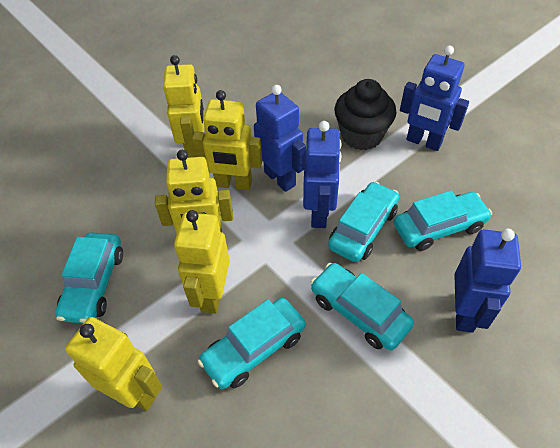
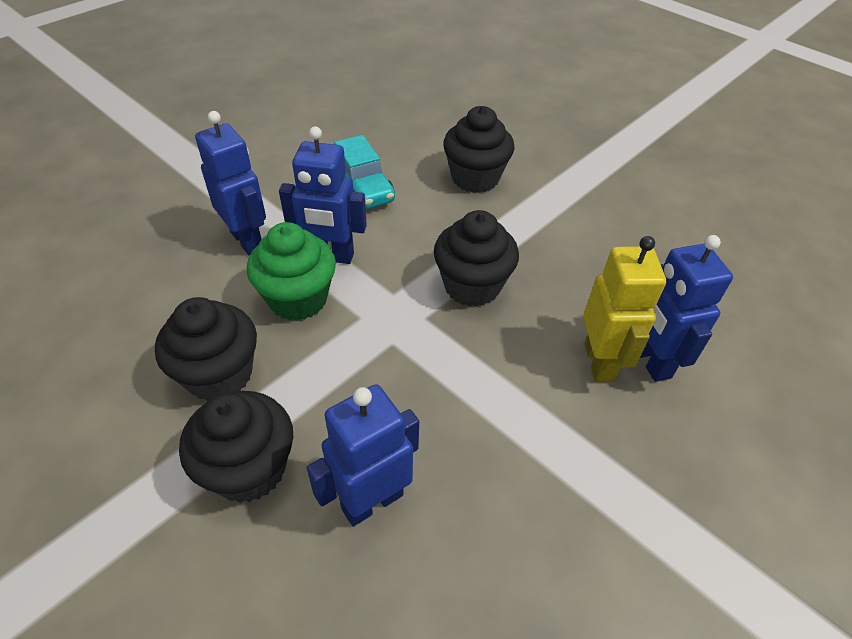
black cupcake: [334,79,396,150] = 1 -> [155,297,257,401] [179,391,293,503] [434,210,519,307] [443,106,515,193] = 4
green cupcake: none = 0 -> [247,222,336,321] = 1
turquoise car: [55,232,123,323] [198,298,306,389] [310,263,414,350] [328,181,399,262] [394,191,492,251] = 5 -> [334,135,395,209] = 1
yellow robot: [65,317,162,411] [155,150,233,233] [163,55,205,158] [174,210,230,314] [192,90,262,190] = 5 -> [584,236,666,382] = 1

